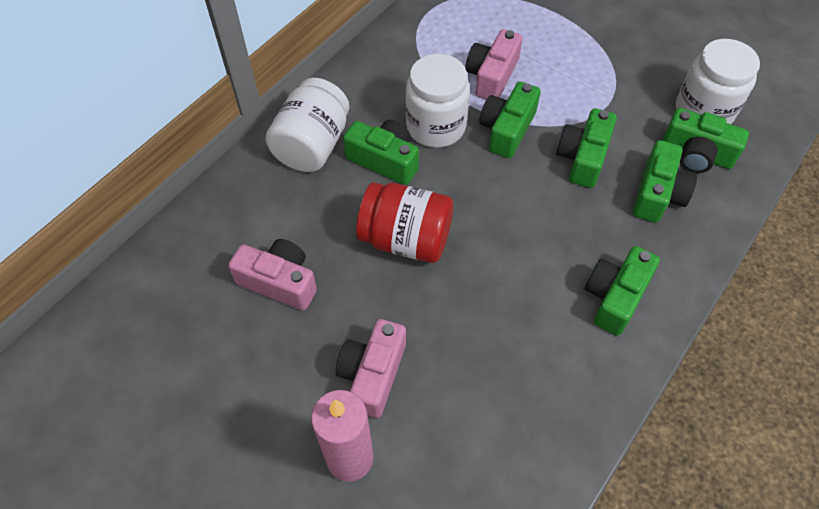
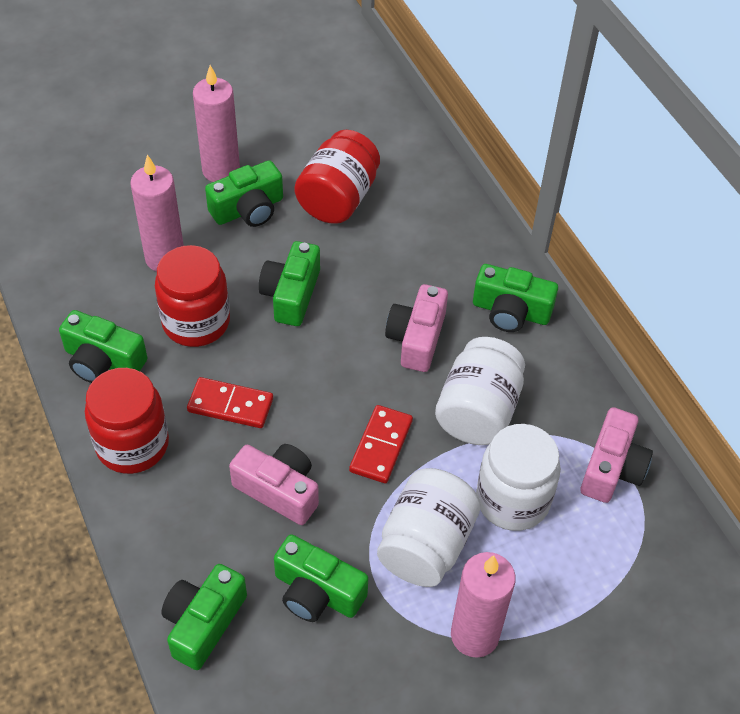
pink candle: [311,390,374,482] = 1 -> [130,154,184,272] [193,65,240,182] [451,552,516,658] = 3
red domino: none = 0 -> [187,377,273,428] [349,405,413,483] = 2
red jar: [356,182,453,263] = 1 -> [85,368,169,474] [155,245,230,347] [294,130,380,224] = 3

